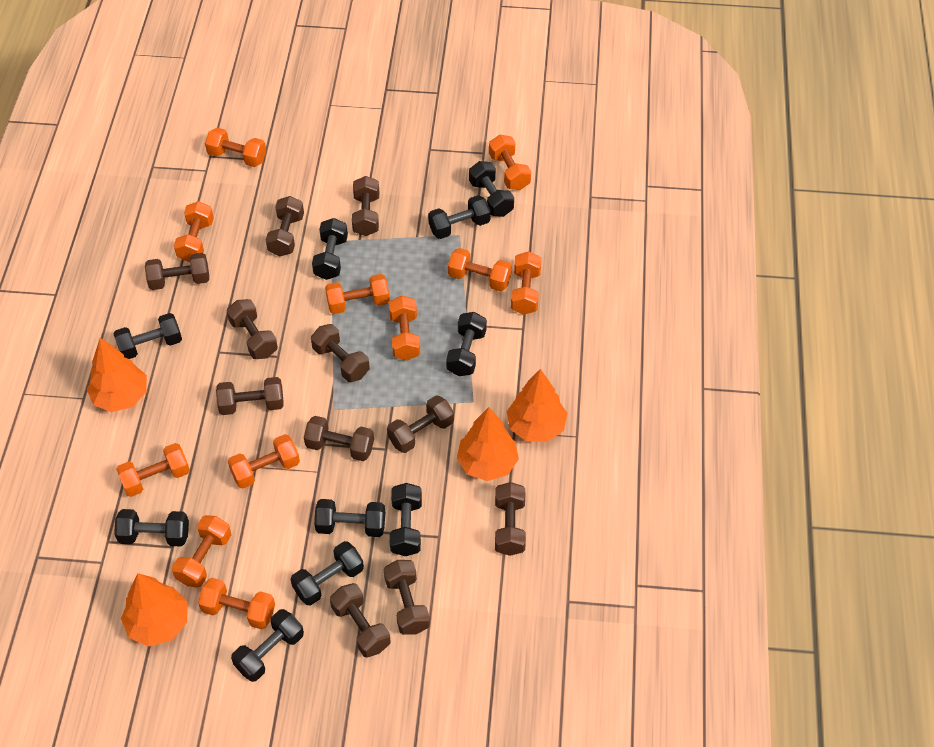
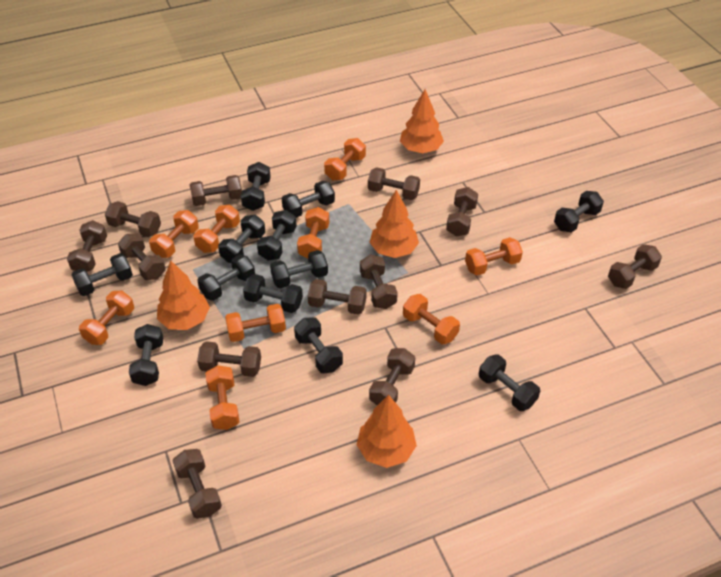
black dumbbell: [113,313,182,359] [114,509,189,547] [231,609,304,682] [291,541,364,605] [312,218,348,280] [314,499,385,537] [390,483,422,556] [428,195,491,239] [446,312,487,376] [469,161,514,217] = 10 -> [71,253,133,296] [129,324,163,386] [197,254,255,301] [218,215,265,263] [241,162,271,211] [243,274,303,313] [257,210,297,261] [270,250,328,288] [282,181,335,218] [294,317,343,373] [479,354,540,411] [554,191,604,233] = 12
brown dumbbell: [145,253,209,290] [216,377,283,415] [227,299,278,359] [266,196,304,256] [304,416,374,461] [311,324,370,382] [330,583,391,658] [352,176,379,236] [384,560,430,635] [387,396,454,453] [495,482,526,556] = 11 -> [67,220,107,272] [105,201,161,237] [118,233,166,280] [173,449,222,519] [190,175,242,206] [197,341,261,377] [308,279,366,315] [360,254,398,309] [368,167,420,200] [369,348,415,406] [446,187,478,237] [608,244,662,289] = 12
orange dumbbell: [116,443,190,497] [172,515,231,588] [174,201,214,262] [198,578,275,629] [205,127,266,167] [228,434,300,489] [325,274,390,314] [389,296,420,361] [448,248,512,291] [489,135,531,190] [511,251,542,315] = 11 -> [79,291,134,345] [149,210,199,258] [193,205,240,253] [205,365,240,430] [225,304,286,342] [297,207,329,258] [324,138,366,180] [403,294,460,344] [465,237,523,275] = 9

